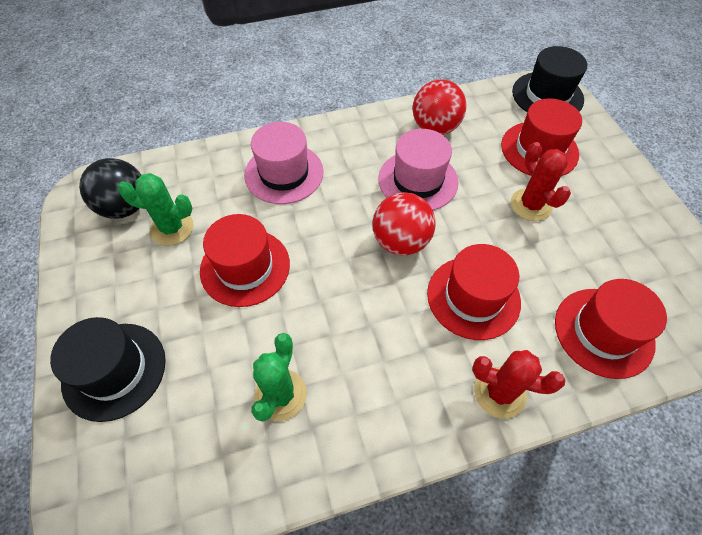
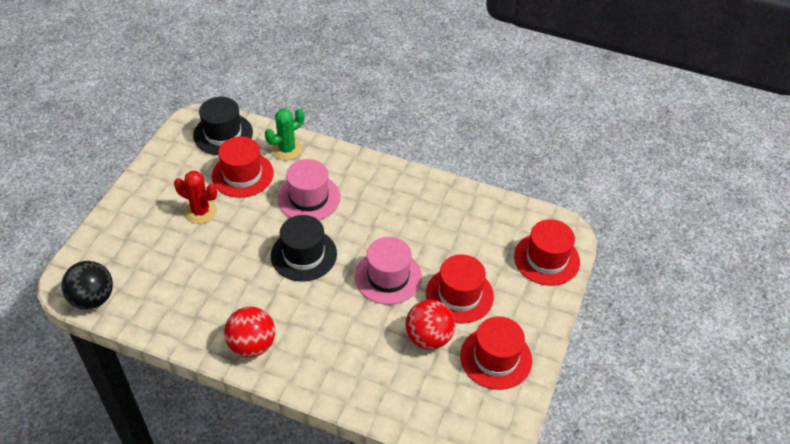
green cactus: [118,173,194,245] [251,333,307,422] = 2 -> [265,109,304,160] = 1
red cactus: [472,350,565,419] [511,142,571,221] = 2 -> [174,171,217,224] = 1

